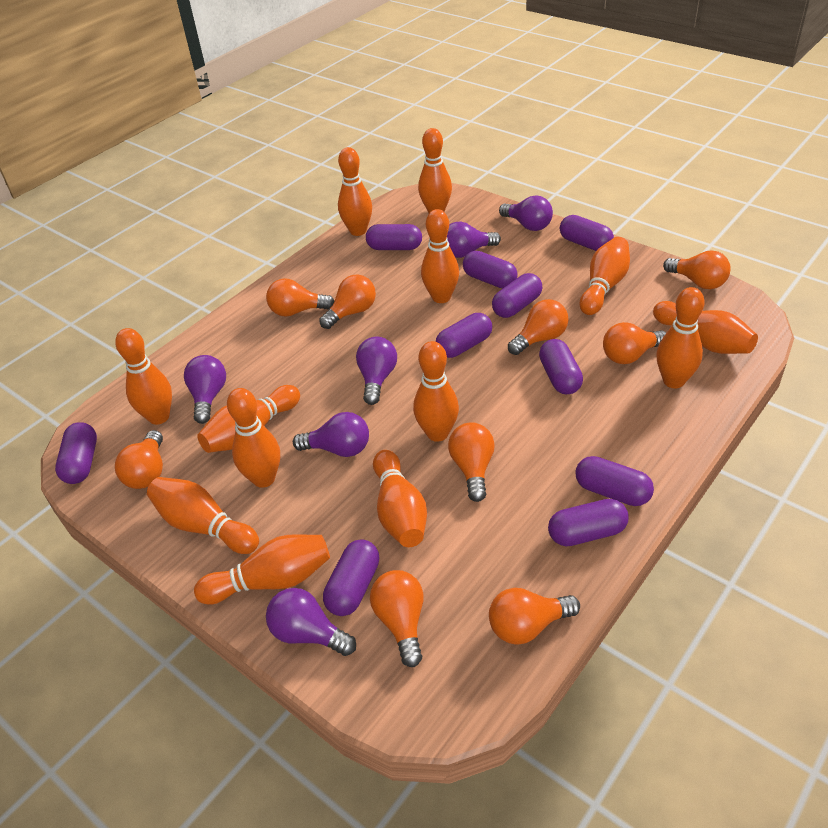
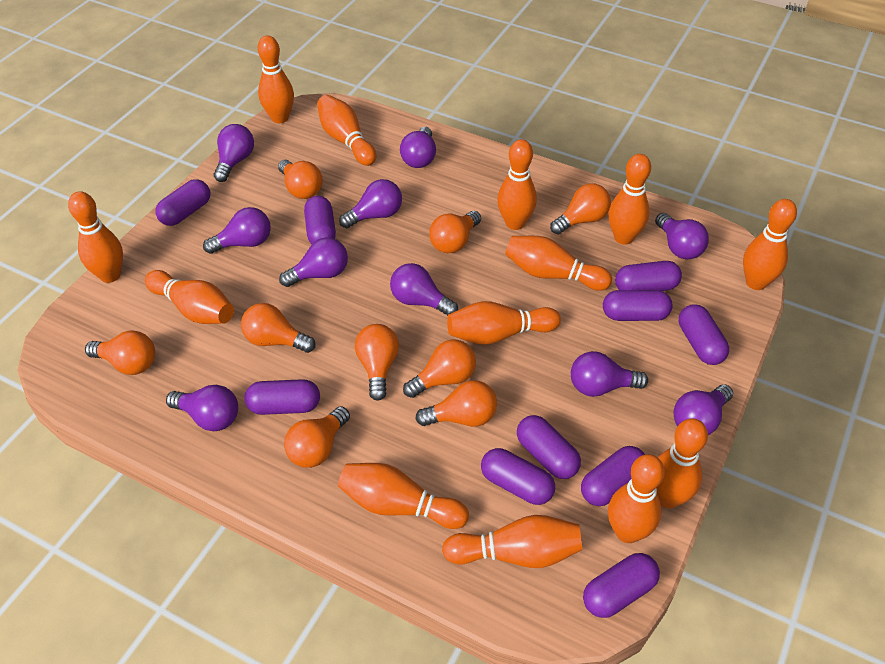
purple light bulb: [184,355,226,424] [266,588,356,656] [293,412,369,457] [356,337,397,405] [447,222,501,258] [499,195,553,231] = 6 -> [166,385,238,431] [203,207,271,254] [214,124,254,182] [279,237,348,287] [339,179,402,228] [390,263,458,316] [400,127,436,168] [571,351,648,397] [655,213,709,259] [673,384,733,435] = 10

